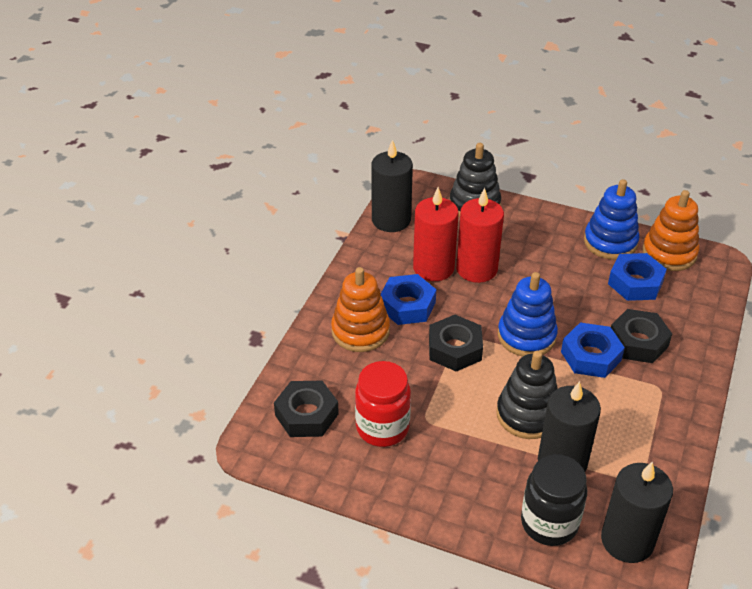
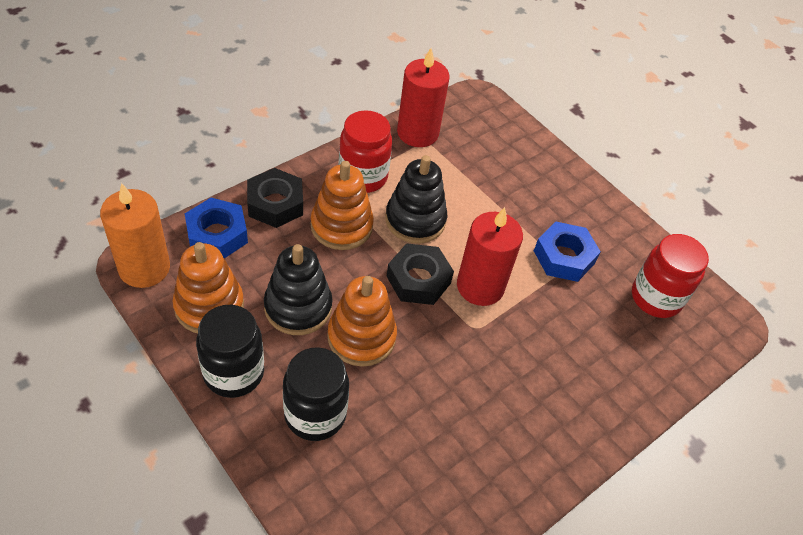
black candle: [371,140,413,232] [538,381,601,471] [601,462,673,563] = 3 -> none = 0
black jar: [521,454,587,546] = 1 -> [196,305,264,398] [283,347,349,441] = 2
black nut: [274,381,339,437] [429,315,483,372] [611,309,672,363] = 3 -> [247,168,303,228] [387,243,454,305] = 2
blue nut: [381,274,436,325] [561,322,625,378] [608,253,667,301] = 3 -> [185,198,248,258] [534,222,601,282] = 2
blue stacking toy: [498,272,558,357] [584,179,640,260] = 2 -> none = 0
orange candle: none = 0 -> [100,183,170,288] = 1
orange stacking toy: [331,267,390,352] [642,190,699,271] = 2 -> [173,242,244,333] [311,161,374,250] [327,276,397,367] = 3
red jar: [355,361,411,447] = 1 -> [338,110,392,193] [632,234,709,318] = 2

